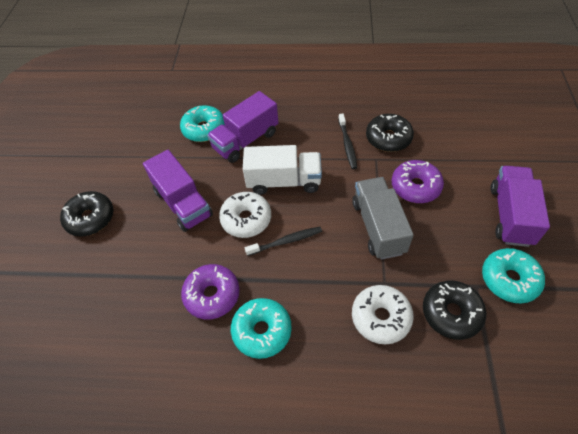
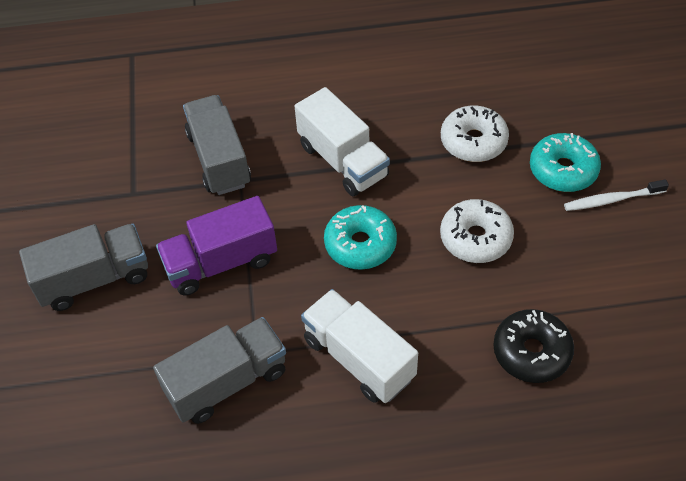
black donut: [60,191,114,237] [366,114,414,152] [423,281,486,340] = 3 -> [493,309,574,383] = 1
black toothbrush: [245,227,322,256] [338,114,357,169] = 2 -> none = 0
grey truck: [352,177,414,260] = 1 -> [19,224,148,311] [153,317,286,424] [183,95,251,195] = 3
purple donut: [181,264,240,320] [392,160,444,203] = 2 -> none = 0
purple truck: [143,150,213,232] [207,91,279,163] [491,166,550,247] = 3 -> [156,196,277,296] = 1
turquoise donut: [180,105,225,142] [231,298,292,359] [482,248,545,304] = 3 -> [324,205,397,270] [530,133,601,192] = 2
white toothbrush: none = 0 -> [564,179,669,211] = 1
white truck: [243,145,322,195] = 1 -> [295,87,390,196] [301,289,418,403] = 2

